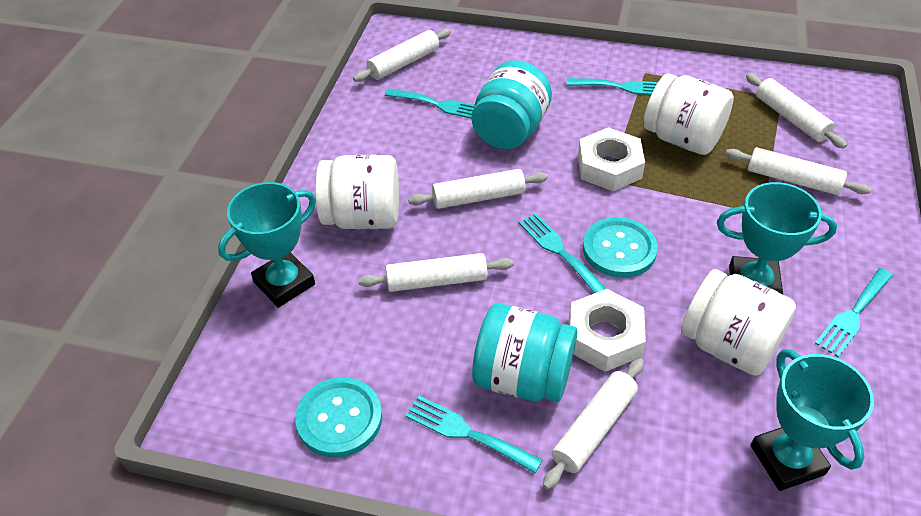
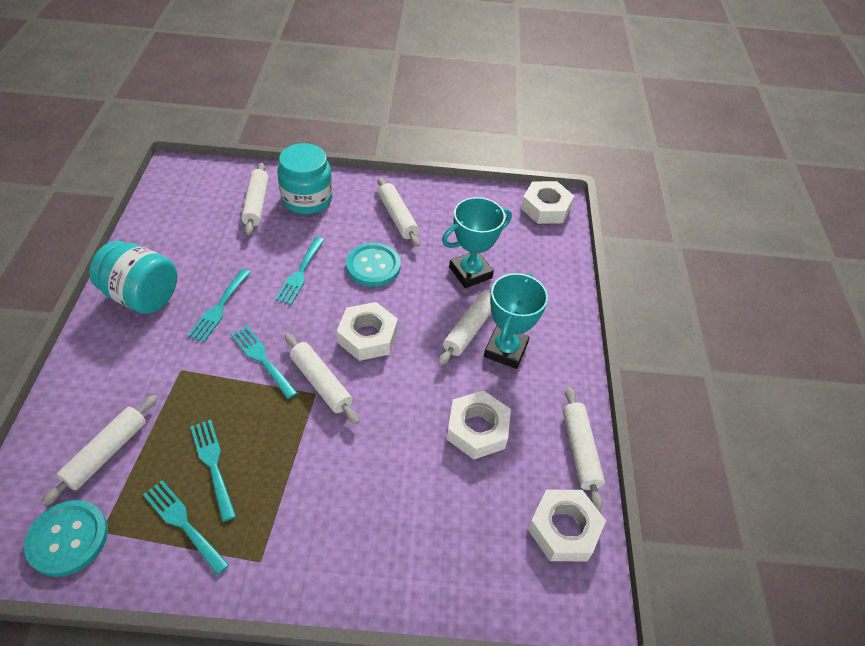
turquoise trophy: [218,182,316,308] [717,182,837,294] [751,349,874,491] = 3 -> [442,197,512,288] [484,273,548,369] = 2
white jar: [315,155,399,229] [644,73,734,155] [681,269,796,376] = 3 -> none = 0
white nut: [569,289,646,372] [578,127,645,191] = 2 -> [337,302,398,361] [446,390,511,459] [521,181,574,224] [528,490,606,561] = 4

